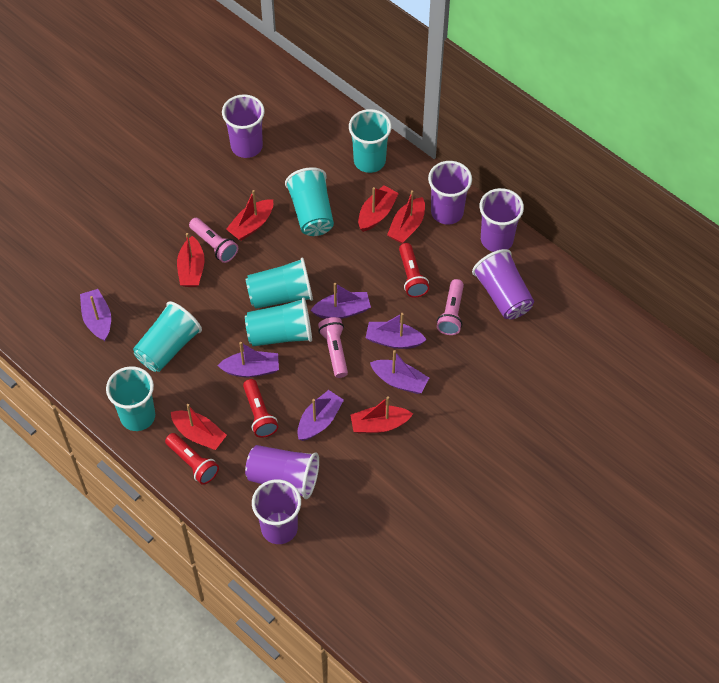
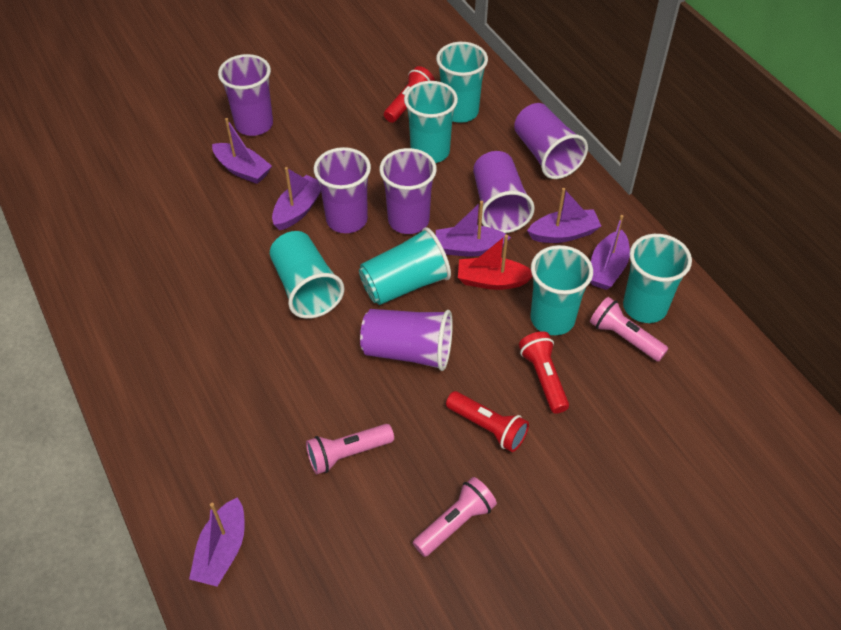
red boat: [171,404,227,450] [177,233,205,287] [226,190,273,241] [350,396,413,433] [358,185,399,232] [387,190,425,244] = 6 -> [458,235,533,290] = 1

